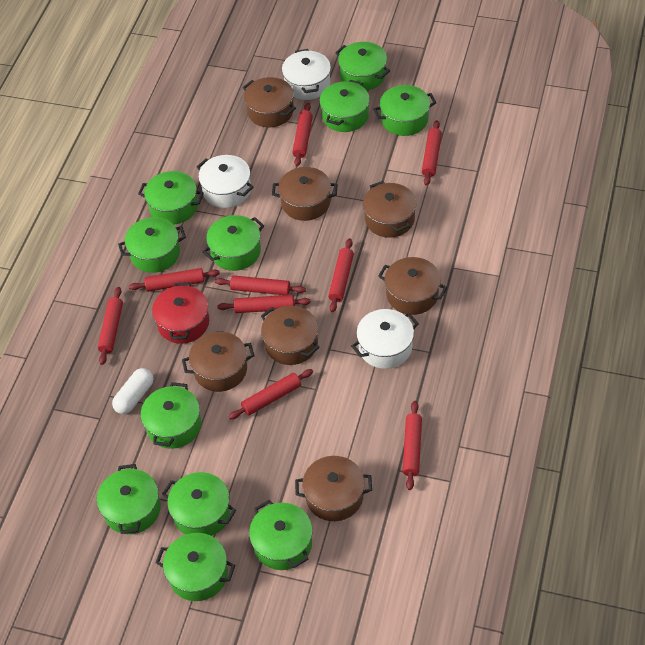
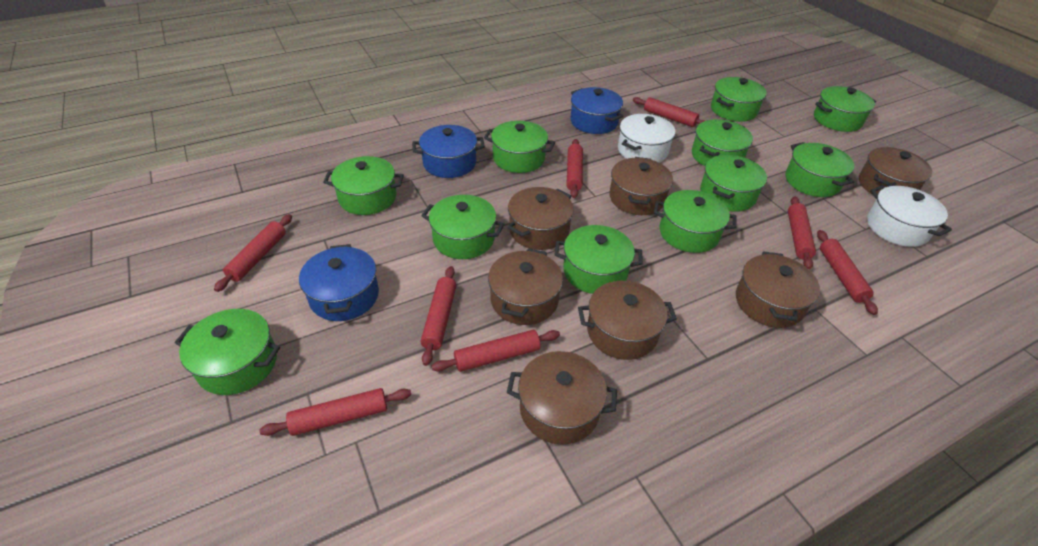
blue pot: none = 0 -> [299,244,379,321] [412,125,485,178] [570,87,623,134] = 3
red pot: [152,282,209,344] = 1 -> none = 0
red rolling pin: [98,287,123,365] [129,268,220,292] [215,275,306,295] [217,295,311,313] [228,369,313,419] [292,103,313,166] [328,238,354,312] [403,401,422,490] [422,120,442,186] = 9 -> [214,214,292,292] [259,388,411,436] [421,266,456,366] [432,330,560,372] [567,139,583,198] [633,97,705,127] [788,196,816,269] [817,230,878,315] = 8
white capsule: [112,368,153,414] = 1 -> none = 0
white pot: [197,155,254,208] [282,49,331,100] [351,309,419,369] = 3 -> [618,114,675,162] [867,185,952,247] = 2

